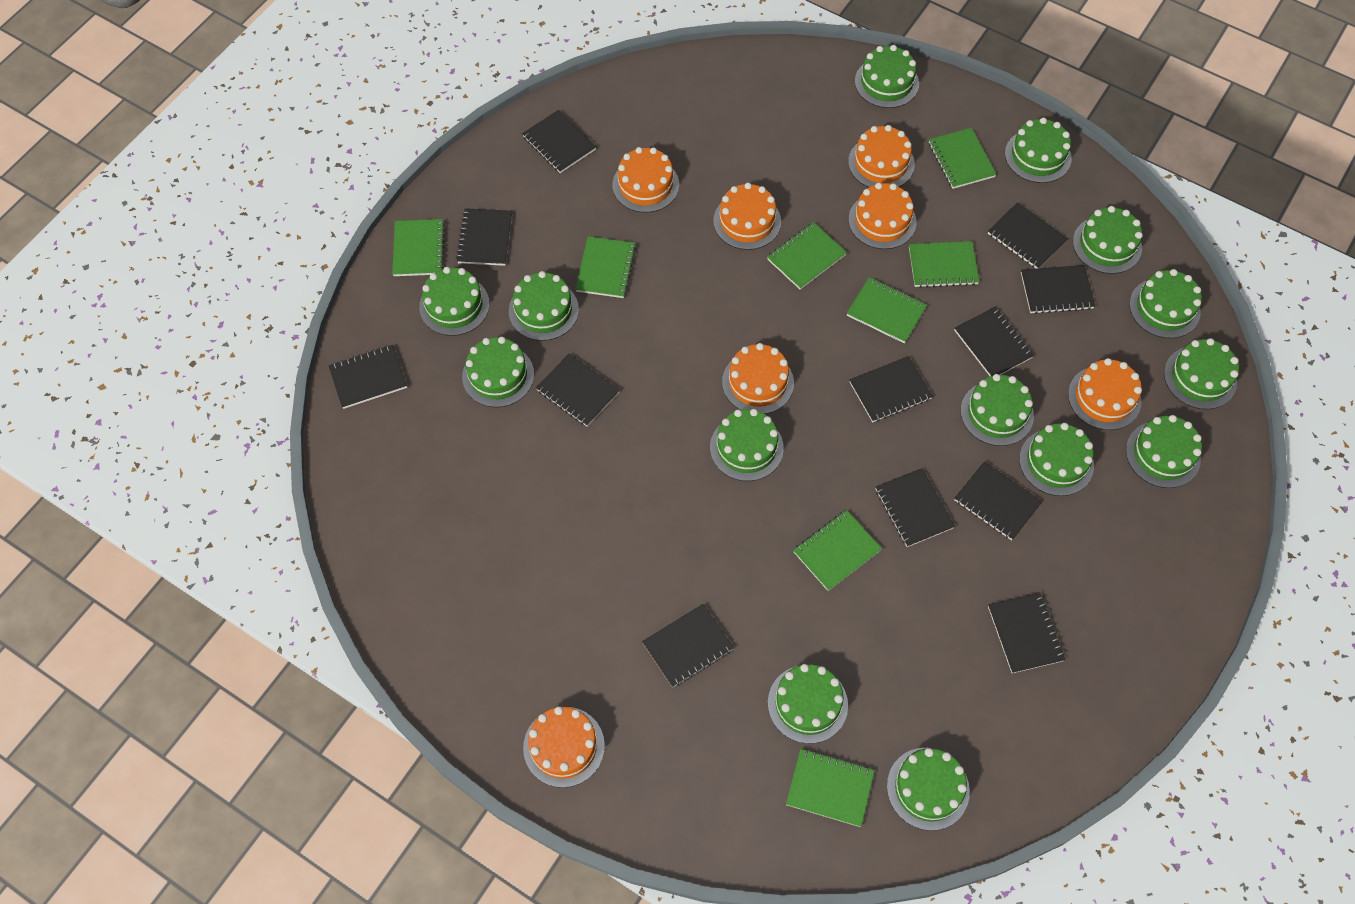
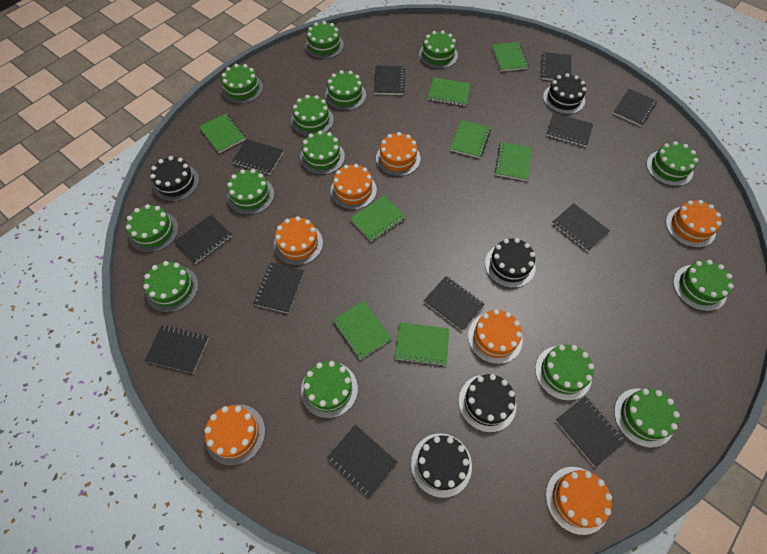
black cake: none = 0 -> [150,156,199,202] [411,433,472,498] [459,374,517,432] [485,238,536,288] [543,73,587,114] = 5

